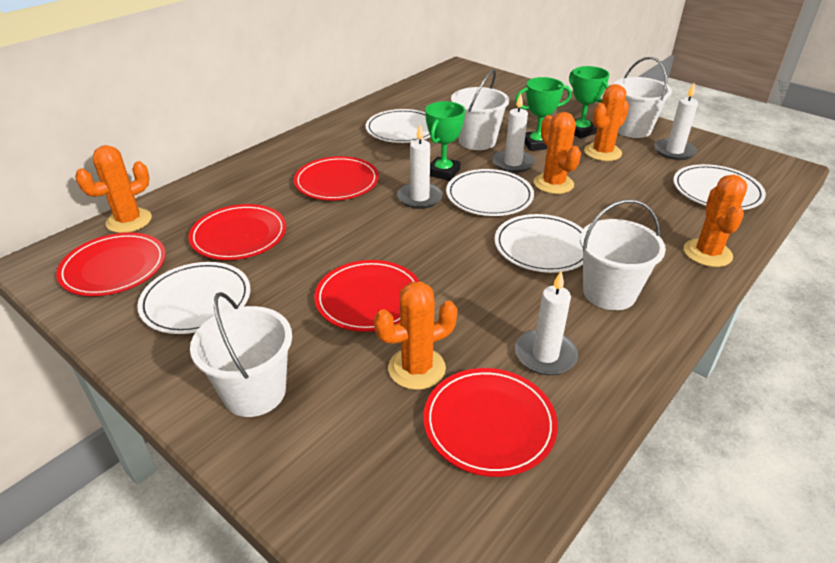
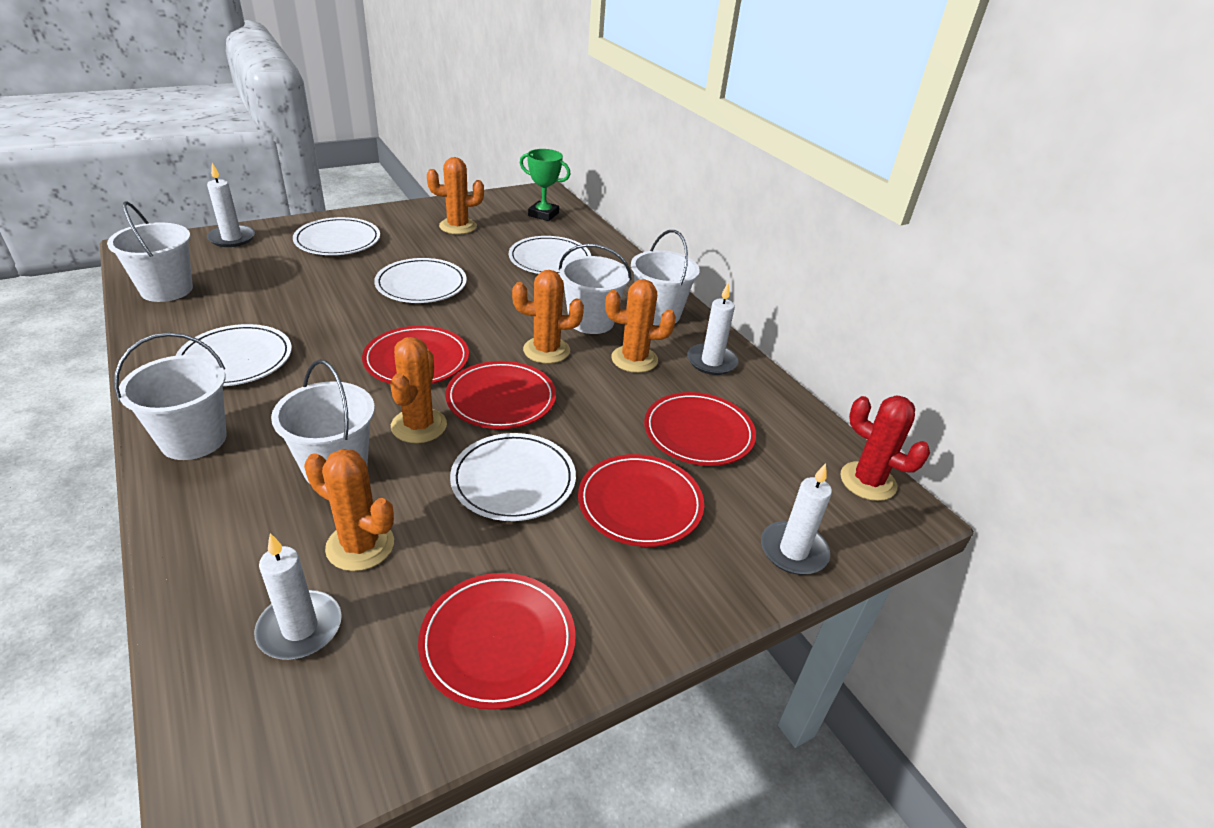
green trophy: [425,101,465,181] [515,77,572,151] [569,66,610,139] = 3 -> [520,149,571,221] = 1
red cactus: none = 0 -> [840,395,930,501] = 1
white bucket: [190,292,292,417] [451,70,509,150] [580,199,666,310] [614,57,672,138] = 4 -> [107,202,193,302] [114,332,227,460] [271,360,375,484] [559,244,632,334] [631,230,700,326] = 5

